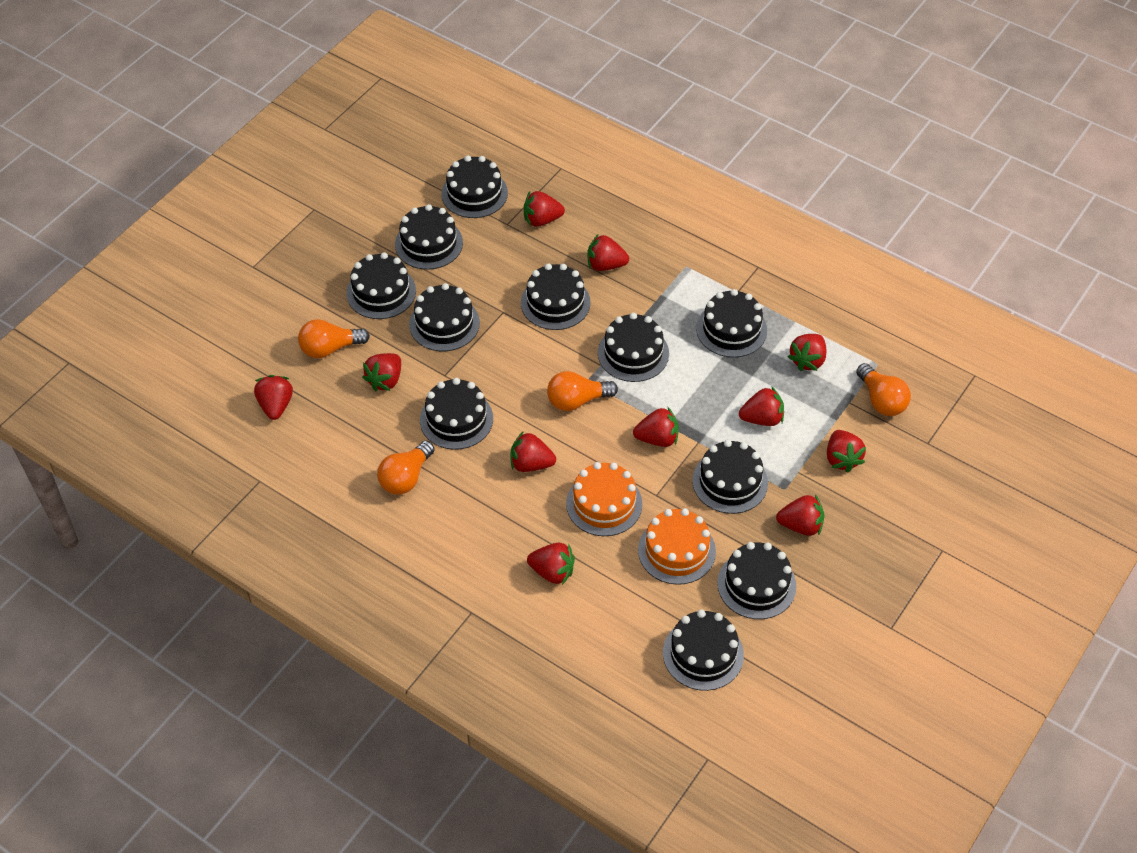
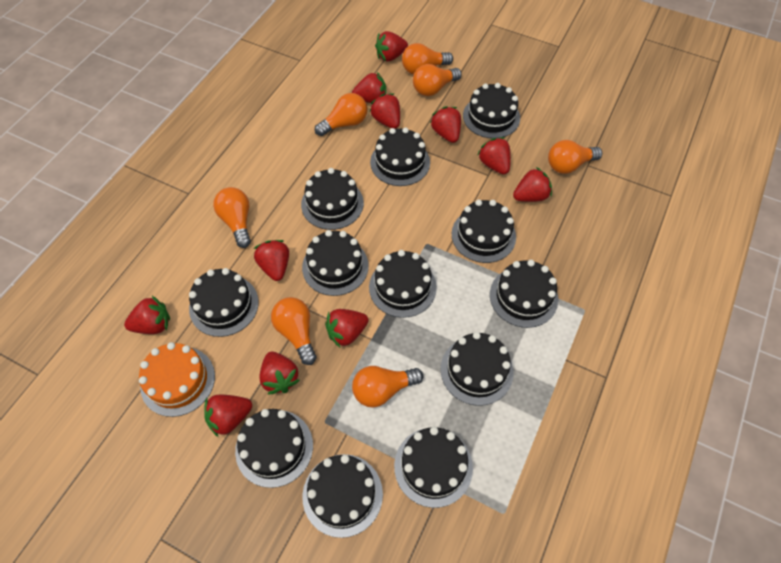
black cake: [346,252,416,319] [395,204,463,270] [409,283,480,351] [420,378,493,450] [441,155,508,218] [521,263,591,330] [598,313,669,382] [663,610,744,691] [692,440,768,514] [696,289,767,357] [717,542,796,619] = 11 -> [189,268,259,337] [235,409,313,488] [301,168,364,230] [302,230,369,296] [302,454,383,538] [369,250,437,318] [370,127,430,186] [394,427,473,508] [440,332,513,406] [452,200,516,263] [463,83,520,138] [490,260,558,328] = 12
orange cake: [566,462,642,536] [638,508,716,585] = 2 -> [139,342,215,417] = 1
orange light bulb: [298,319,370,358] [377,441,435,495] [547,371,618,411] [856,363,911,416] = 4 -> [213,187,251,248] [271,297,317,365] [315,93,367,136] [352,366,423,408] [402,43,453,75] [413,64,462,96] [548,140,602,174] = 7

